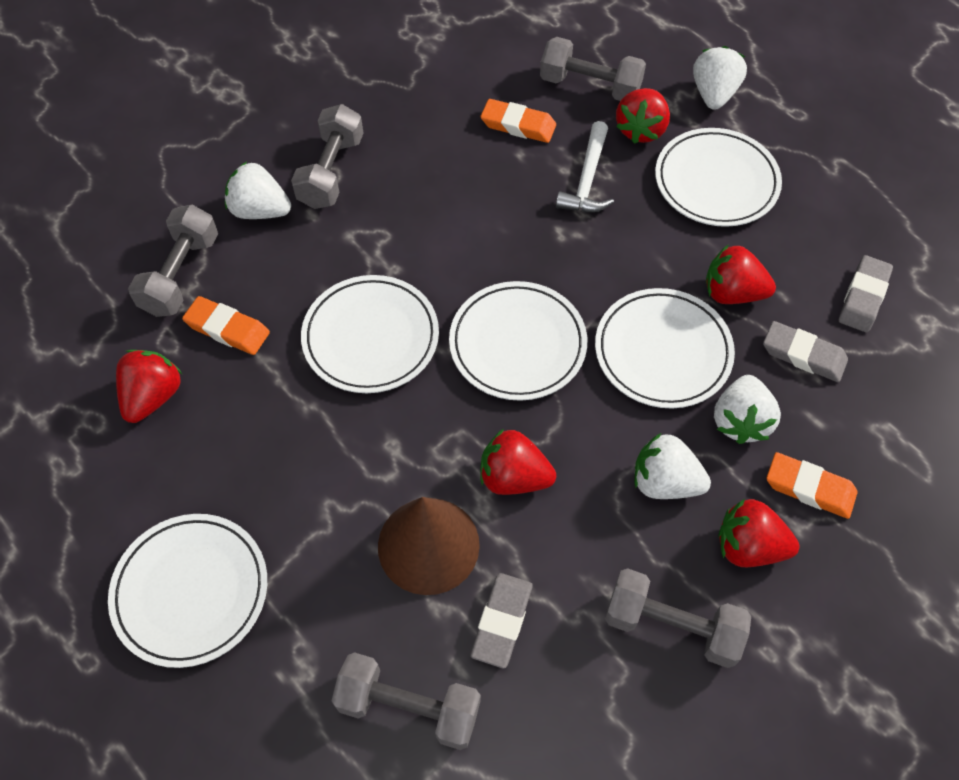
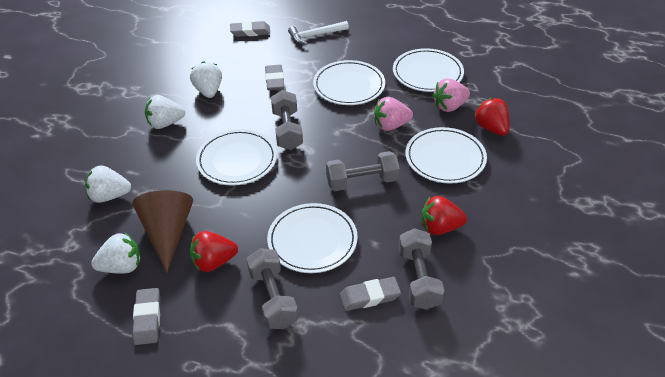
grey dumbbell: [128,205,218,317] [291,104,364,209] [332,652,481,750] [540,37,646,101] [605,568,751,668] = 5 -> [247,248,298,329] [271,90,303,150] [326,151,400,191] [399,228,444,310] = 4
grey eraser: [470,573,533,669] [763,321,848,382] [839,255,893,332] = 3 -> [132,288,160,345] [230,21,270,37] [265,65,284,90] [340,277,401,311] = 4
orange eraser: [182,296,270,355] [481,99,556,143] [766,452,857,519] = 3 -> none = 0
pink strawberry: none = 0 -> [374,97,413,131] [433,78,470,112] = 2
red strawberry: [116,350,182,423] [480,429,556,495] [616,88,670,144] [706,244,776,304] [718,499,799,567] = 5 -> [190,231,238,272] [421,196,467,235] [474,98,510,136] = 3

